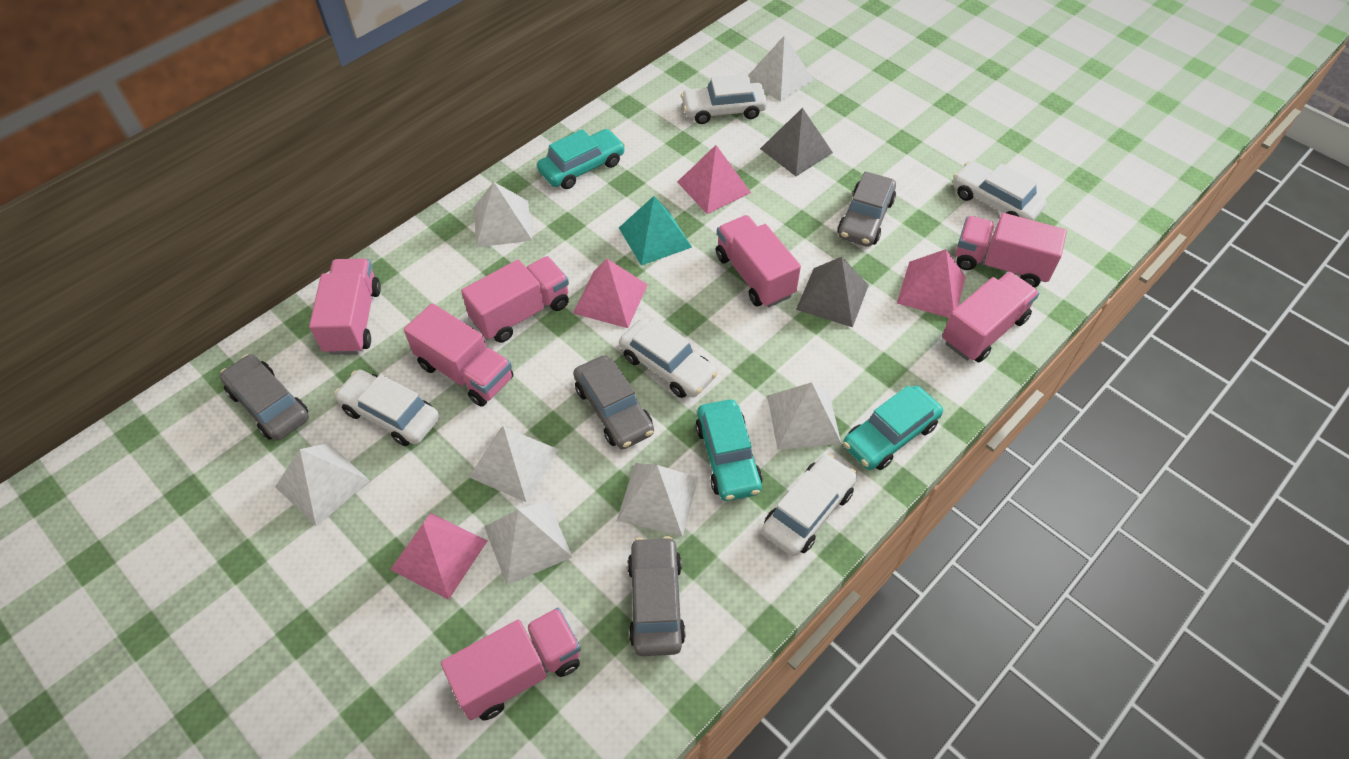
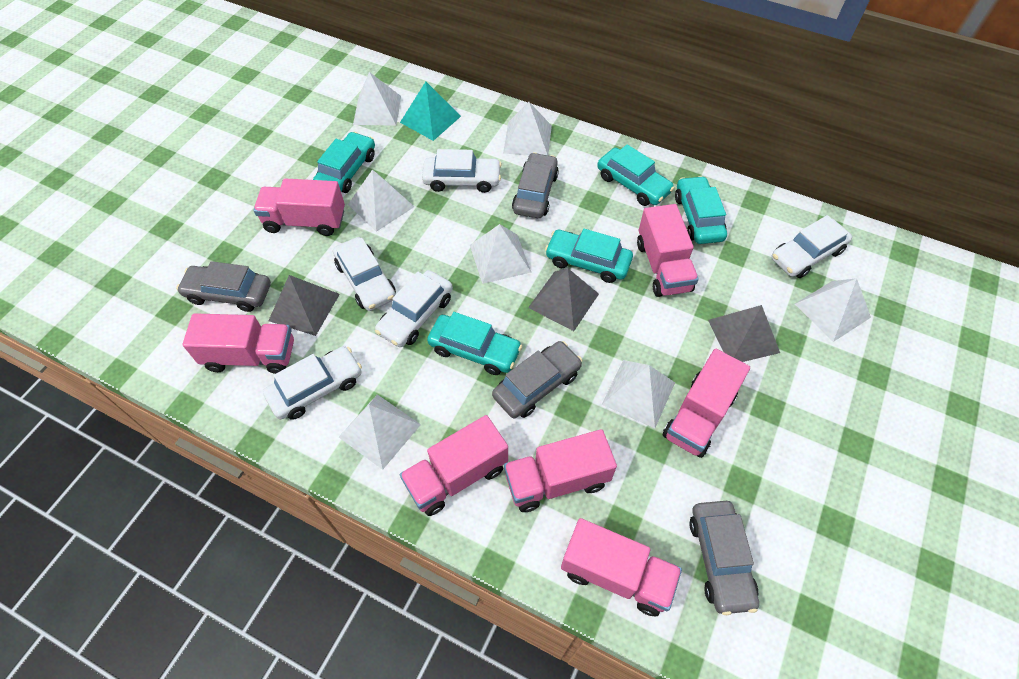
grey pyramid: [760,108,833,176] [796,257,869,327] = 2 -> [268,275,340,336] [528,268,599,331] [708,305,780,362] = 3
pink pyramid: [390,513,487,600] [573,259,648,328] [677,145,751,214] [897,249,966,318] = 4 -> none = 0
turquoise car: [537,129,625,189] [695,400,763,501] [843,385,943,470] = 3 -> [313,132,375,193] [427,312,522,375] [545,229,633,283] [597,144,674,206] [675,176,727,244] = 5

